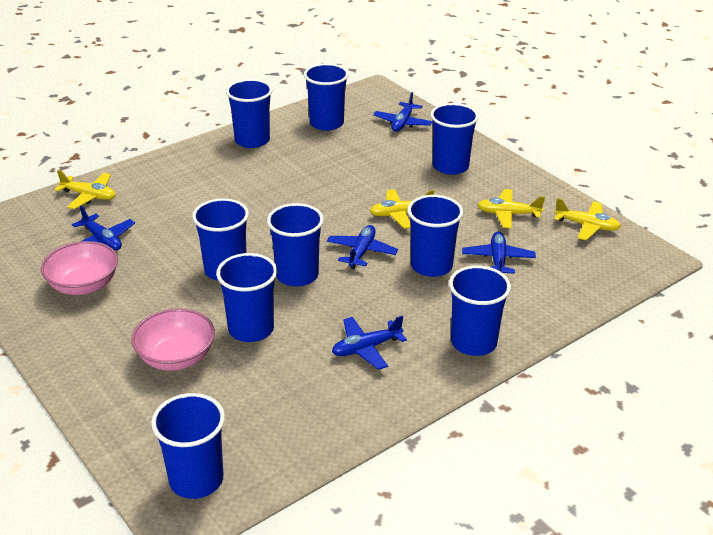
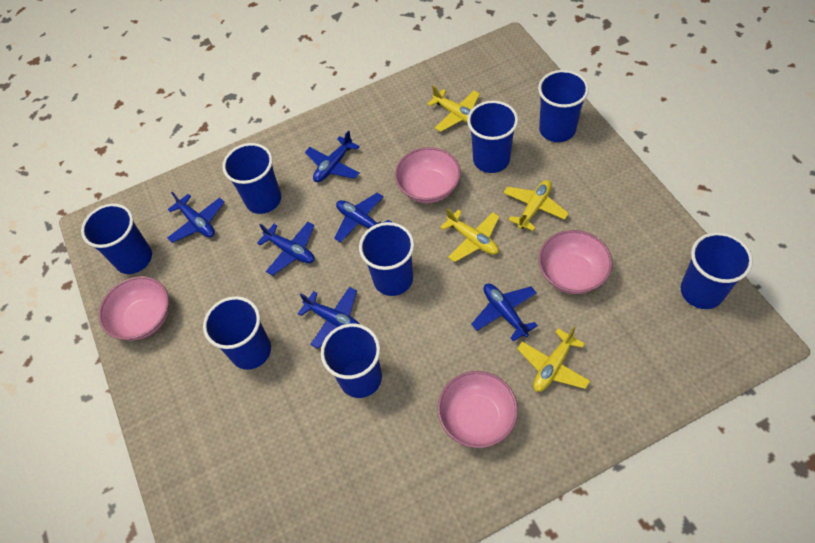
blue cup: [151,393,225,499] [192,198,249,281] [216,253,277,342] [226,79,272,148] [267,203,324,286] [304,63,349,131] [407,195,463,277] [430,103,479,175] [449,265,511,356] = 9 -> [81,203,152,274] [203,296,271,370] [222,143,281,214] [321,323,382,398] [359,222,414,296] [467,101,518,173] [538,70,589,142] [681,232,753,309] = 8
blue plane: [72,206,135,250] [327,225,398,269] [332,315,407,370] [373,92,432,132] [462,232,536,274] = 5 -> [167,192,225,243] [257,222,315,276] [298,287,359,349] [305,130,360,182] [334,193,391,243] [471,283,538,342] = 6
pink bowl: [41,241,118,295] [131,308,215,371] = 2 -> [99,276,169,340] [395,147,461,203] [437,371,518,448] [538,230,613,294] = 4

